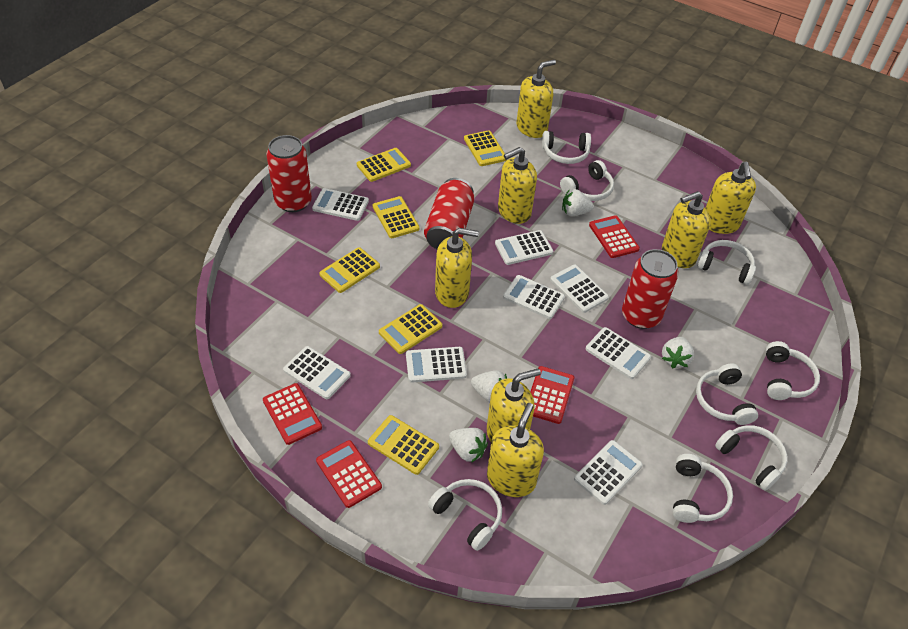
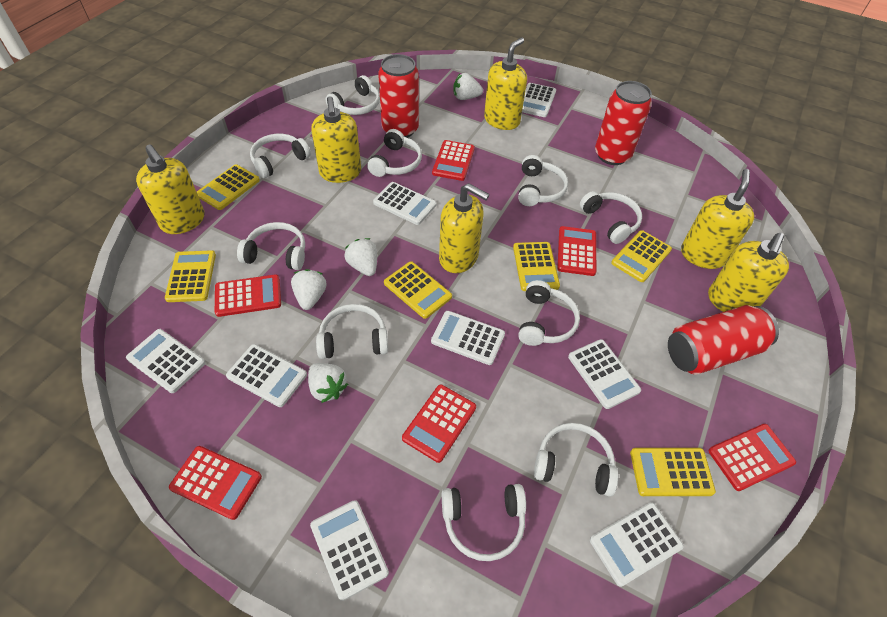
red calculator: [263,383,322,445] [316,440,382,508] [530,366,574,424] [589,215,640,258] = 4 -> [169,446,262,520] [215,274,281,317] [402,384,476,463] [432,140,475,181] [557,226,596,276] [709,424,796,491] = 6
white headphones: [428,479,502,551] [542,131,591,164] [560,160,614,201] [673,454,733,523] [696,363,758,425] [697,240,756,285] [715,425,787,490] [766,341,820,400] = 8 -> [237,222,305,270] [250,134,311,178] [316,304,388,359] [326,75,380,115] [367,129,422,177] [442,484,526,561] [518,155,568,206] [518,280,580,346] [534,423,618,497] [580,191,642,244] = 10
yellow soap dispenser: [435,228,479,308] [487,368,541,442] [487,403,544,497] [498,147,537,224] [517,60,556,138] [662,191,711,268] [706,162,756,234] = 7 -> [136,145,205,234] [311,96,361,183] [439,183,489,273] [484,38,527,130] [681,169,754,269] [708,233,789,312] = 6

